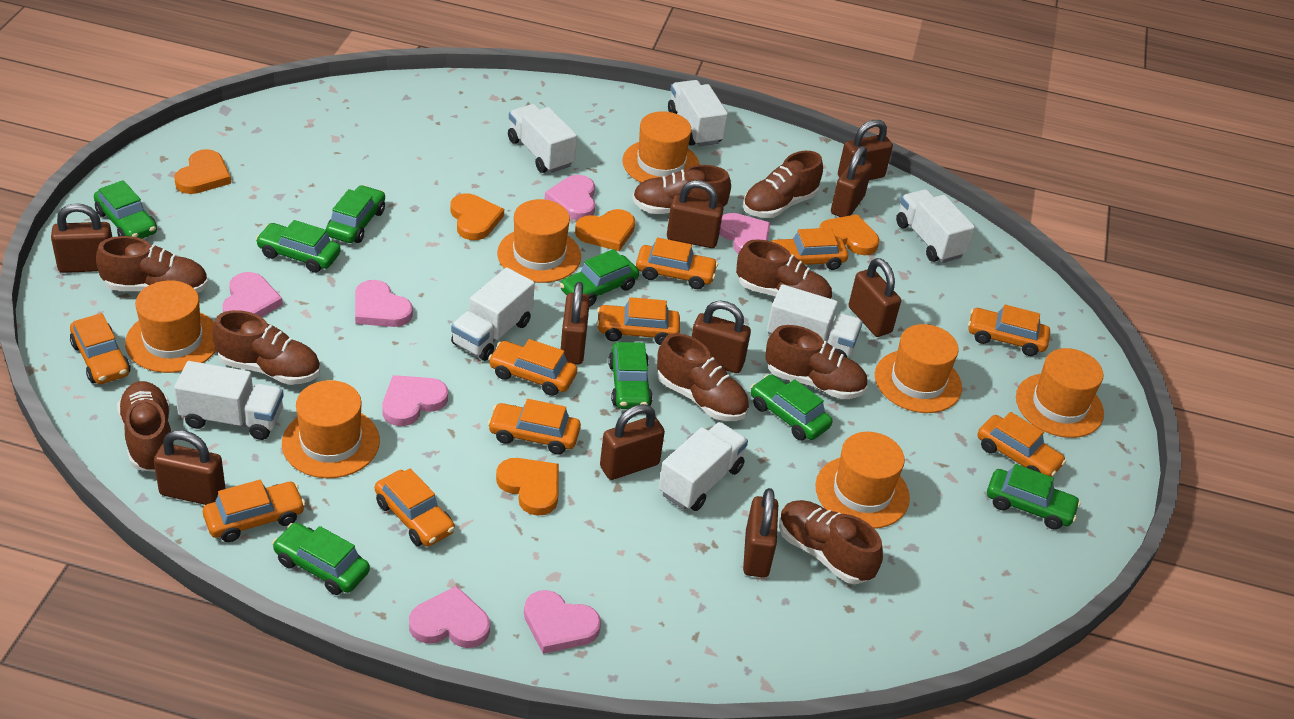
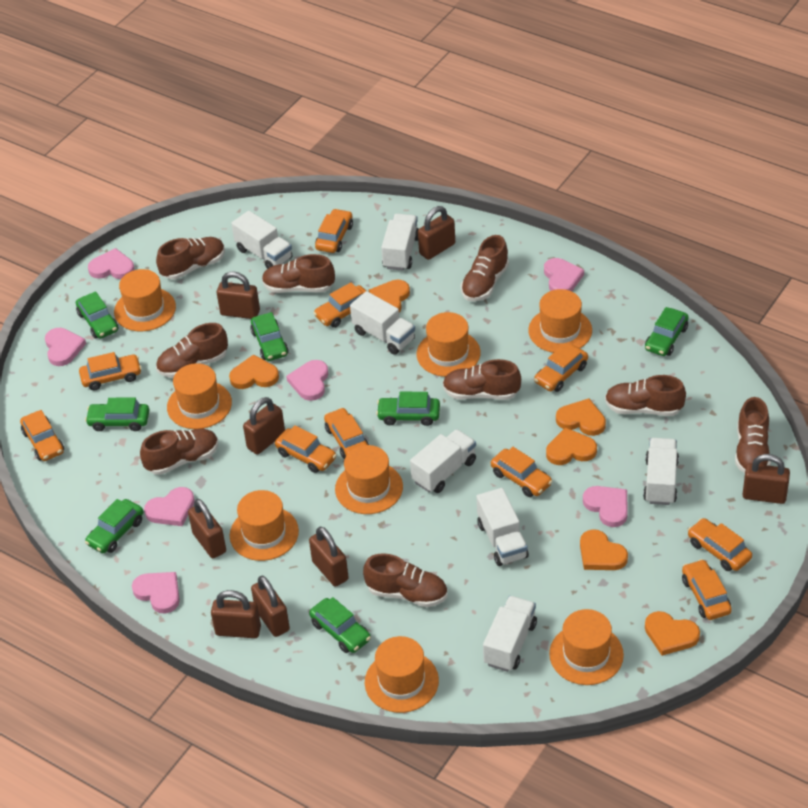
brown padlock: [51,203,112,273] [154,430,226,505] [561,282,590,364] [600,404,665,480] [667,180,724,248] [692,301,751,373] [743,488,778,578] [831,146,872,217] [838,120,893,180] [849,258,901,337] = 10 -> [188,499,226,558] [211,590,261,638] [217,272,260,319] [243,397,285,455] [251,575,290,637] [309,527,349,587] [418,206,455,260] [742,454,790,504] = 8
green car: [94,180,157,239] [256,220,341,273] [272,523,370,595] [326,185,385,243] [560,249,639,307] [608,342,653,409] [751,374,832,441] [987,464,1081,530] = 8 -> [76,291,118,339] [85,398,149,431] [85,499,143,553] [250,312,289,361] [309,597,371,653] [376,392,440,426] [645,307,689,356] = 7
orange hat: [125,281,216,373] [282,380,380,478] [497,199,581,283] [622,111,699,183] [815,432,910,529] [875,324,962,413] [1016,348,1104,438] = 7 -> [114,269,176,331] [167,363,232,429] [230,490,299,561] [335,445,403,514] [365,636,439,713] [416,312,481,377] [528,289,592,353] [549,609,624,685] = 8
orange heart: [174,149,231,194] [451,193,504,240] [496,458,559,516] [575,209,635,251] [819,214,879,255] = 5 -> [229,354,279,389] [369,280,410,312] [546,427,597,465] [556,399,606,436] [580,529,628,570] [645,611,700,656] = 6

